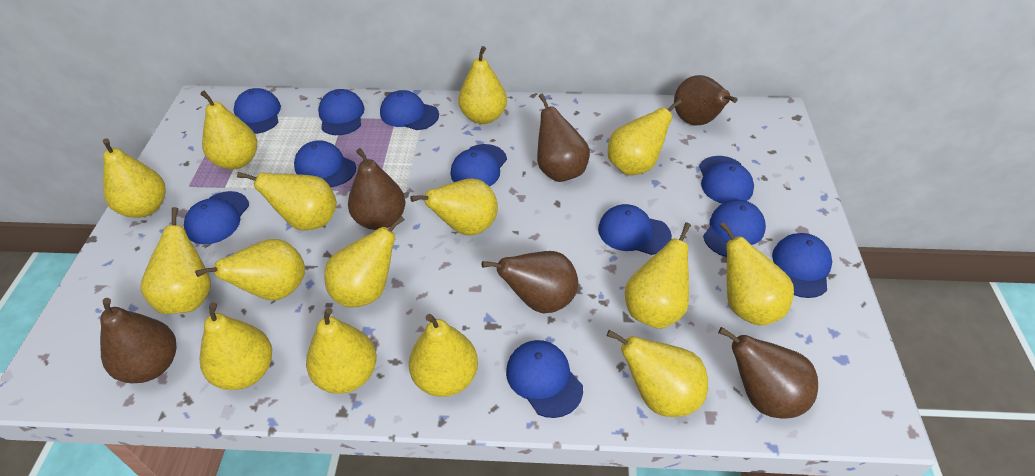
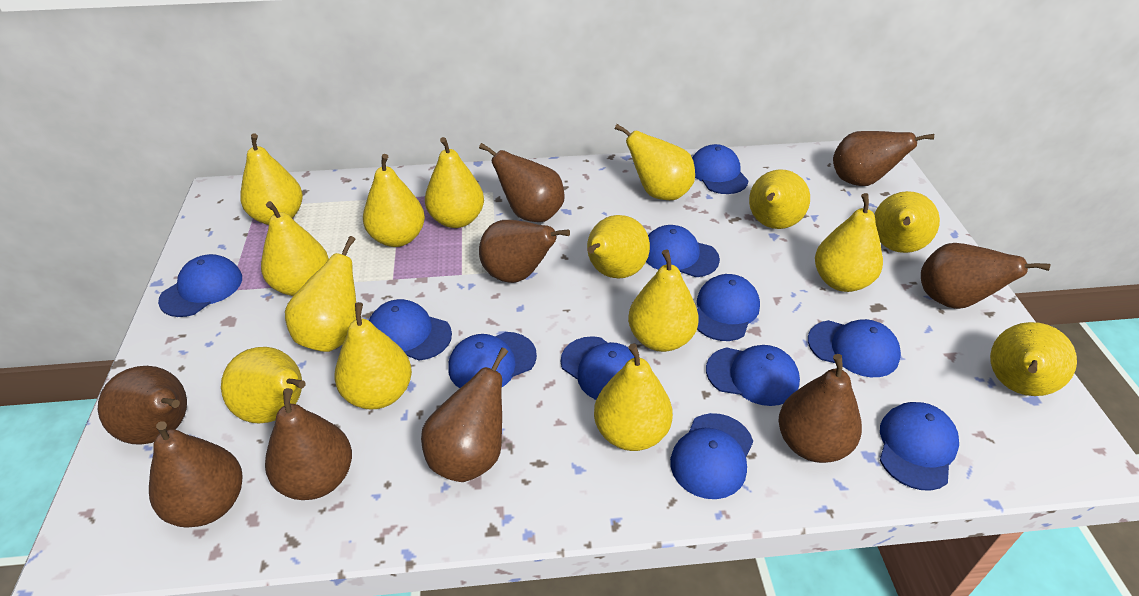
brown pear: [100,298,177,383] [348,148,406,230] [482,251,578,313] [537,94,590,182] [674,75,737,125] [718,327,818,419] = 6 -> [98,366,187,445] [149,421,243,528] [265,388,352,500] [421,347,508,482] [479,143,565,222] [479,220,570,283] [779,354,862,463] [833,131,934,186] [921,243,1051,309] = 9

